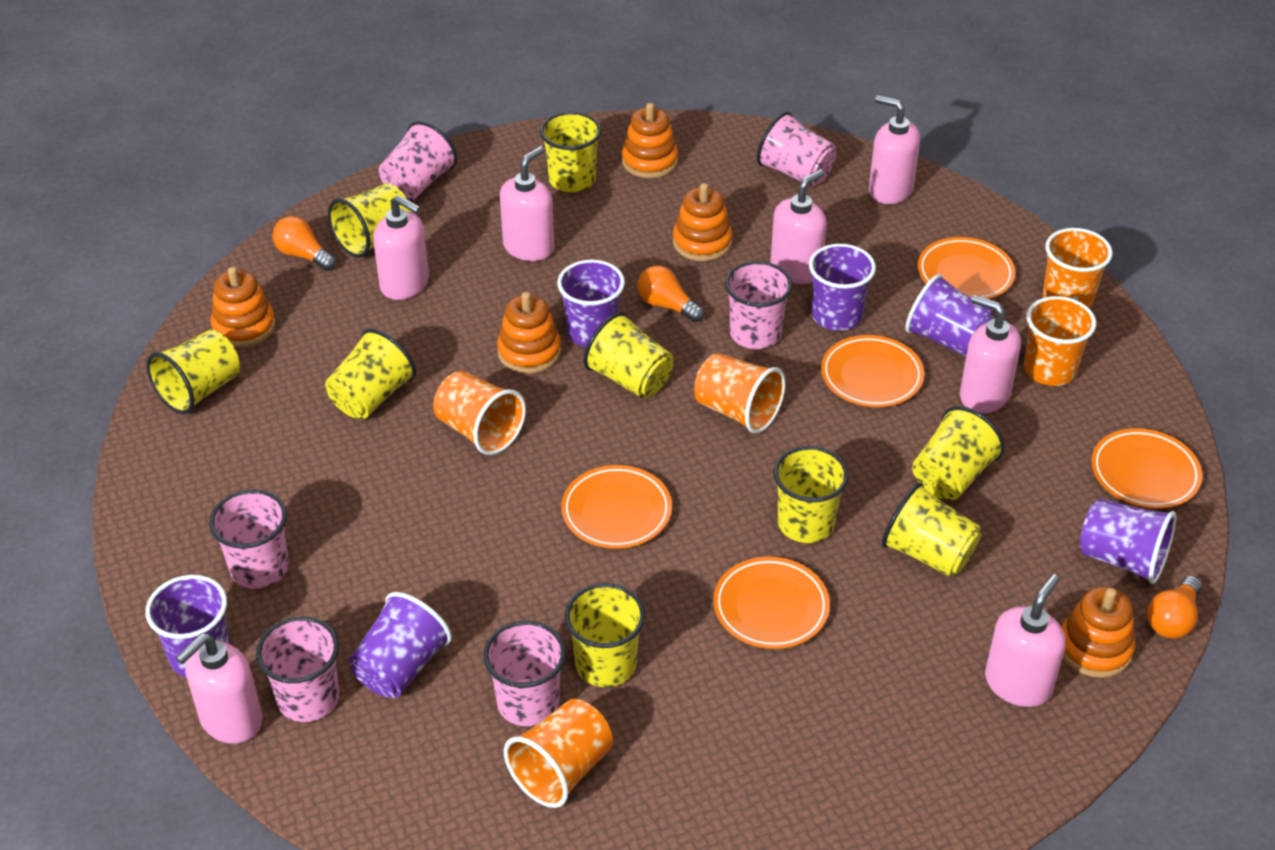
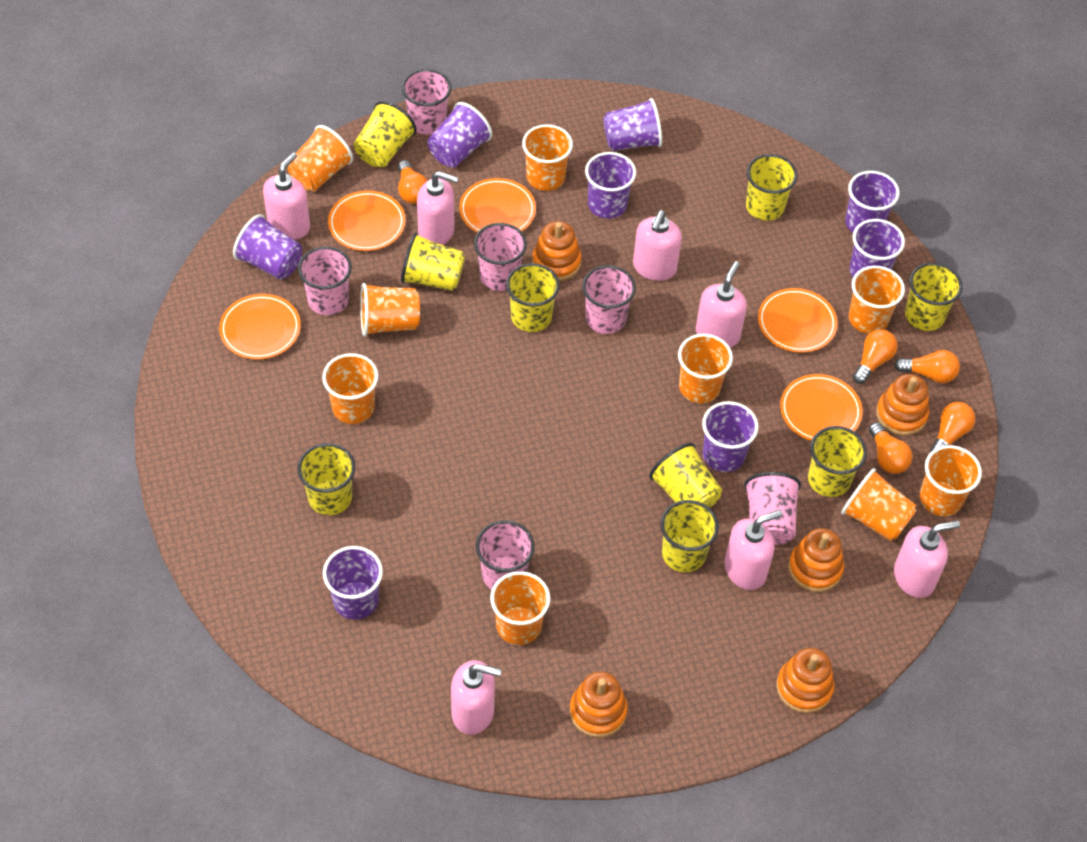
orange cup: [433,371,526,455] [504,699,613,808] [694,353,785,433] [1024,296,1096,386] [1042,228,1113,309] = 5 -> [287,125,353,191] [322,353,378,424] [360,283,420,336] [490,571,550,645] [522,124,573,191] [678,334,733,403] [841,468,917,541] [849,266,905,334] [920,445,982,516] = 9
orange light bulb: [273,216,336,271] [637,266,704,322] [1147,576,1202,639] = 3 -> [398,160,428,204] [853,329,898,384] [869,422,912,474] [894,350,960,383] [930,402,975,452] = 5
purple cup: [145,575,230,677] [349,592,452,698] [557,260,625,347] [809,244,876,331] [905,274,994,357] [1080,498,1176,584] = 6 -> [233,214,302,280] [323,546,383,620] [427,102,492,168] [585,152,636,219] [603,98,662,151] [702,401,759,472] [845,171,900,233] [850,219,905,277] = 8

